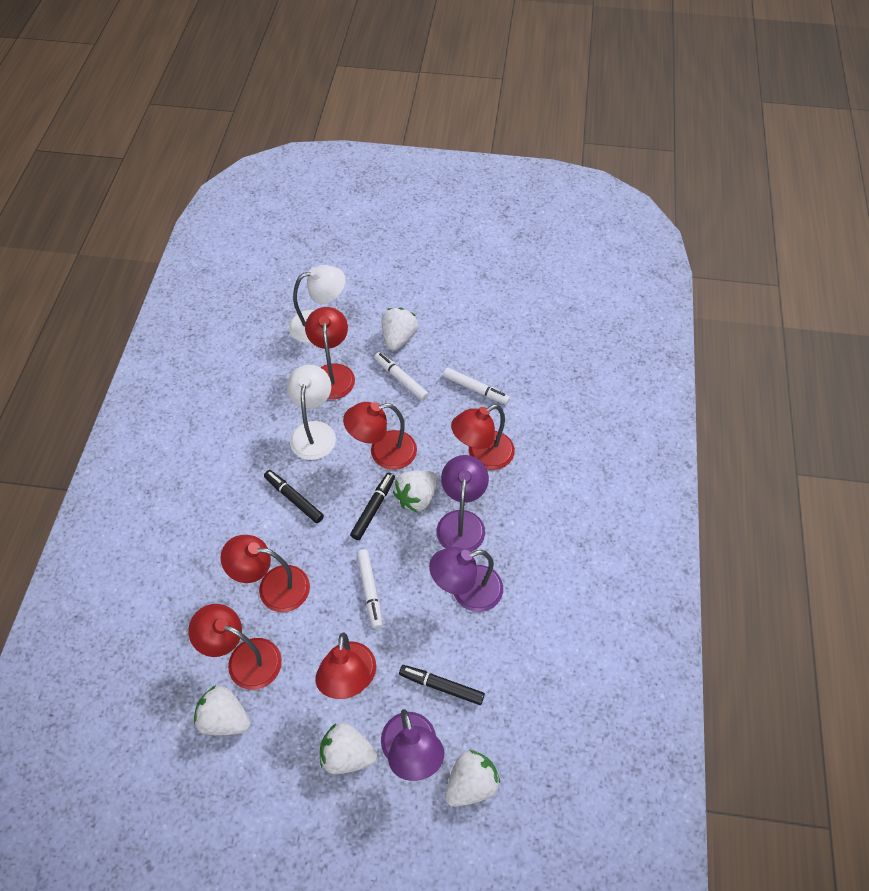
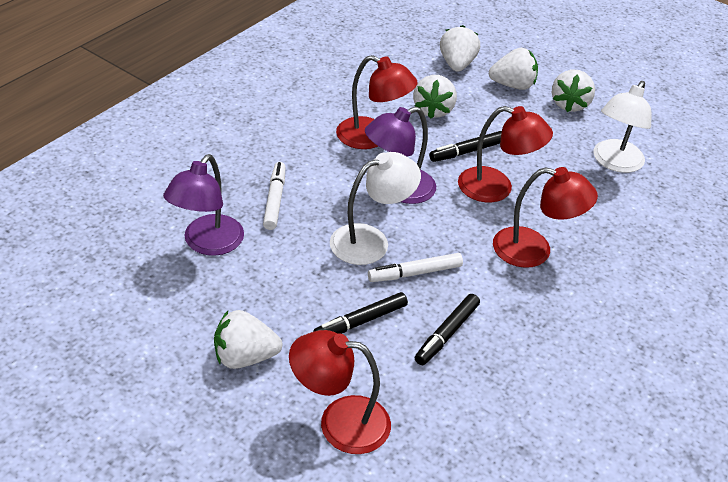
purple lamp: [381,709,444,781] [429,547,503,612] [437,455,489,552] = 3 -> [163,154,244,256] [365,106,436,204] = 2
red lamp: [188,604,282,690] [221,535,310,612] [305,307,355,399] [315,632,376,699] [343,402,417,470] [451,404,515,470] = 6 -> [289,330,391,454] [336,55,418,149] [458,106,553,202] [493,167,598,268] = 4
white marker: [357,549,382,629] [374,352,429,401] [443,367,510,405] = 3 -> [263,162,285,230] [368,253,463,282] = 2

